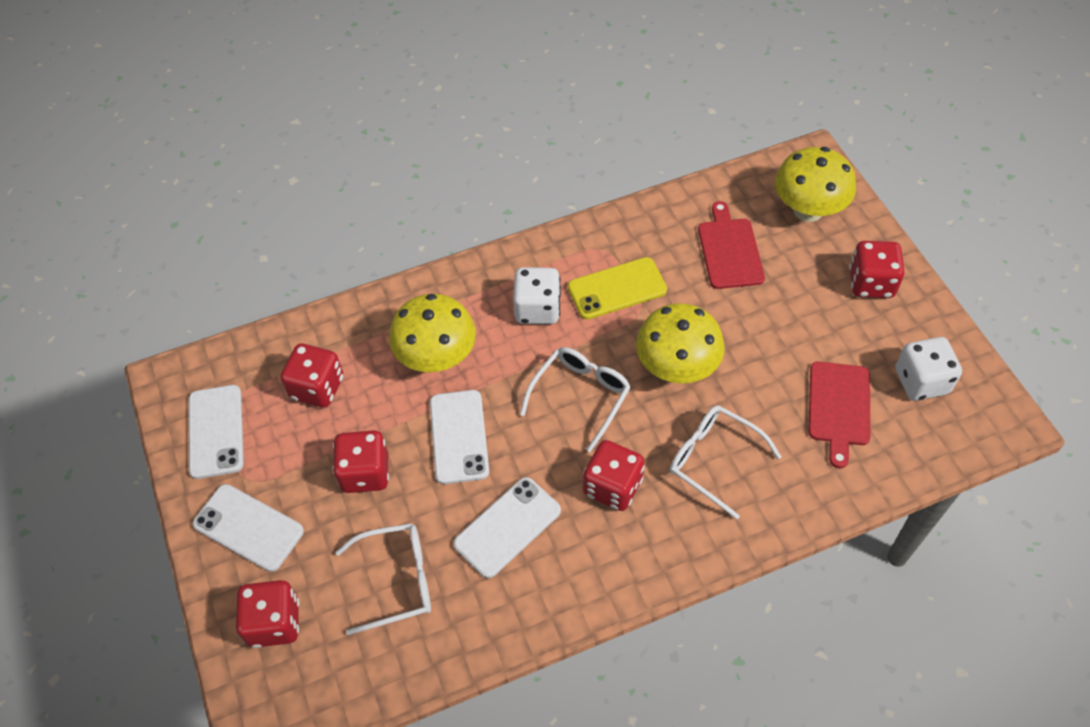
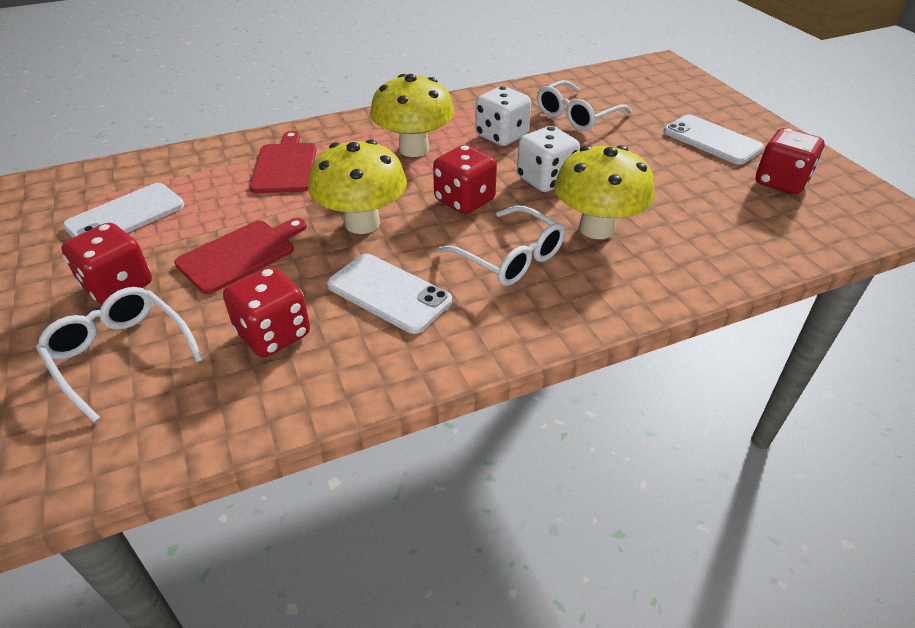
red dice: [236,580,300,648] [281,344,343,408] [332,430,389,493] [583,440,644,511] [849,241,905,298] = 5 -> [61,223,152,304] [223,267,310,358] [433,145,497,214] [756,128,825,194] = 4
white phone: [189,385,244,479] [193,484,304,572] [430,390,489,484] [453,477,561,578] = 4 -> [63,183,184,238] [327,253,452,334] [664,114,764,165] = 3
yellow phone: [568,257,667,320] = 1 -> none = 0

